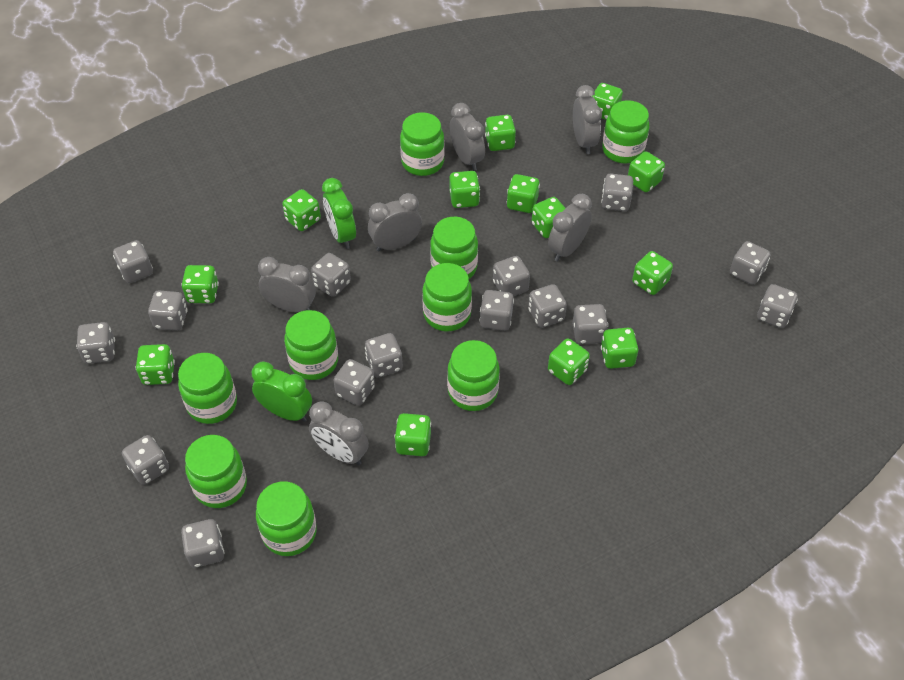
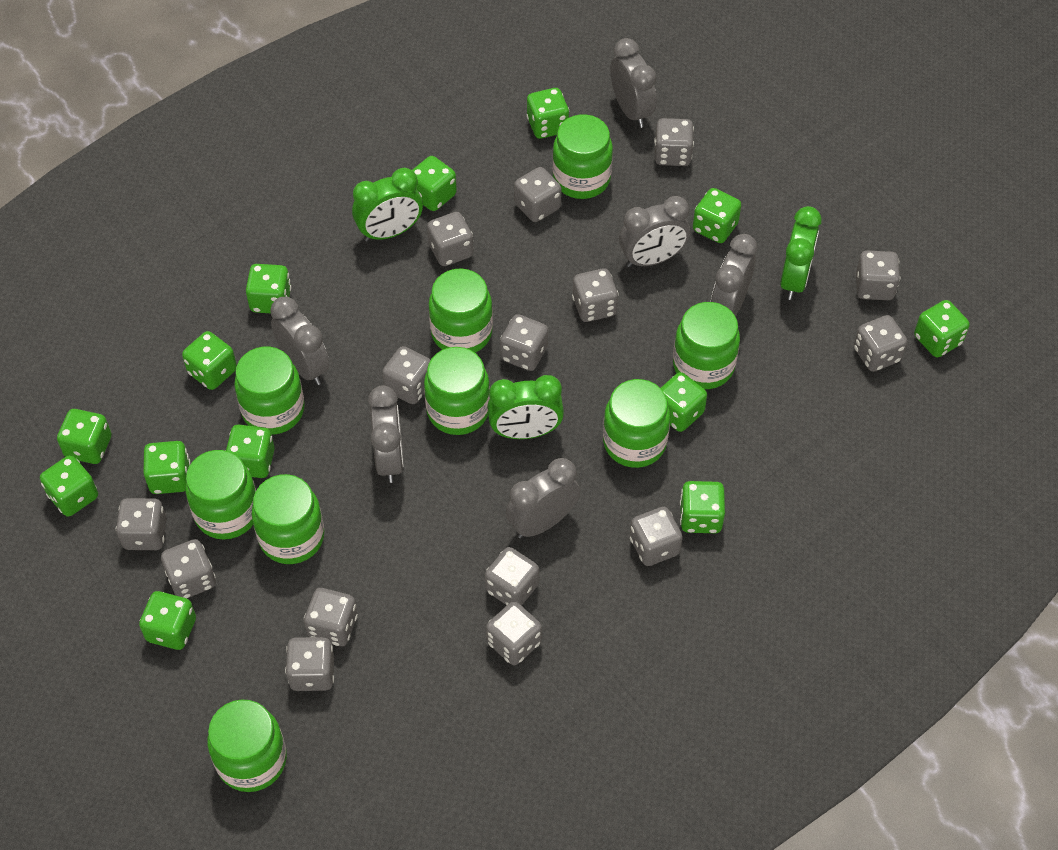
green clock: [252,361,312,422] [322,178,356,249] = 2 -> [352,168,423,242] [487,375,564,439] [780,206,822,300] = 3

